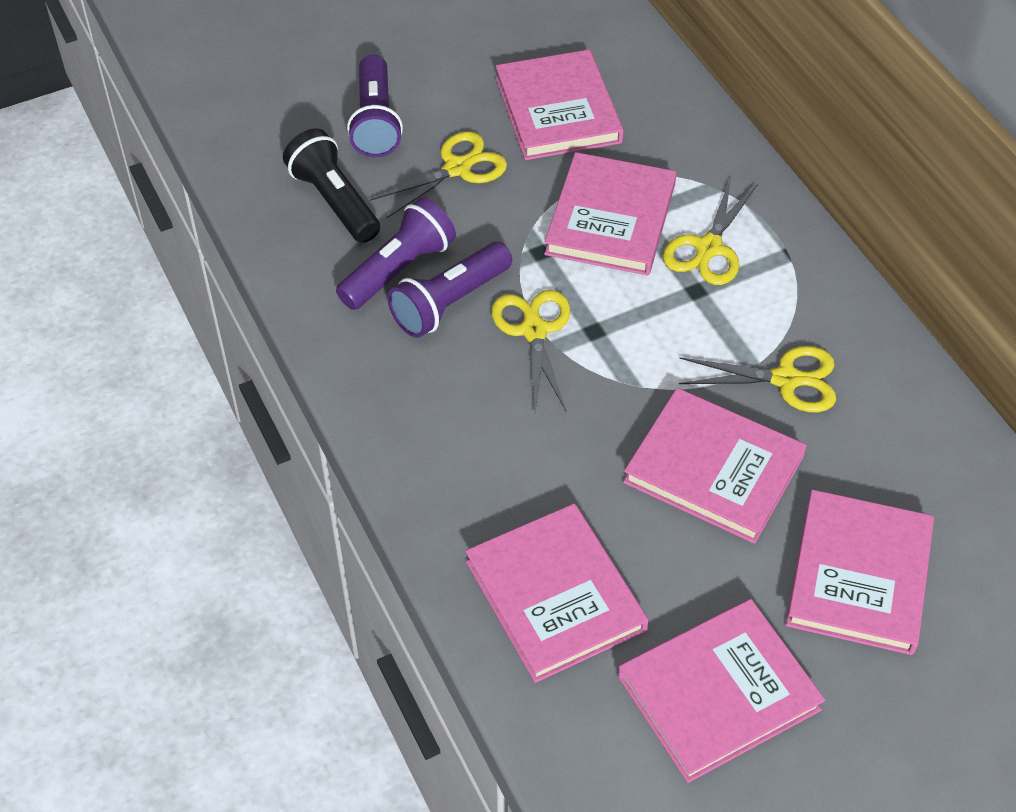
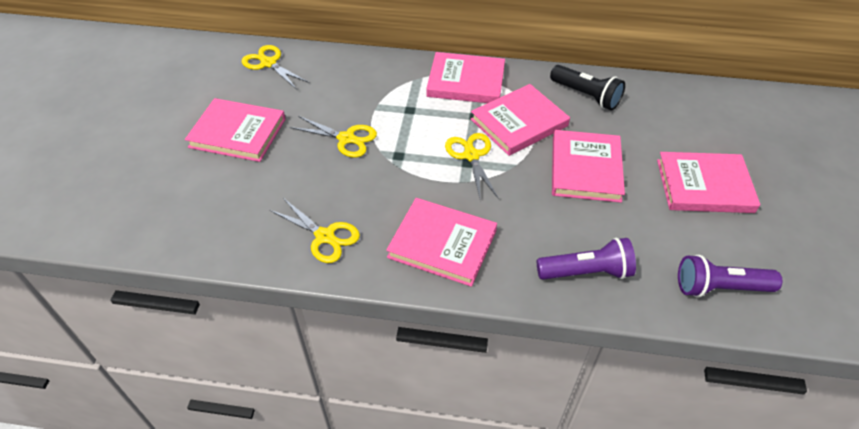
purple flashlight: [336,197,456,310] [347,55,403,158] [387,242,512,338] = 3 -> [537,238,636,280] [678,255,782,298] = 2

